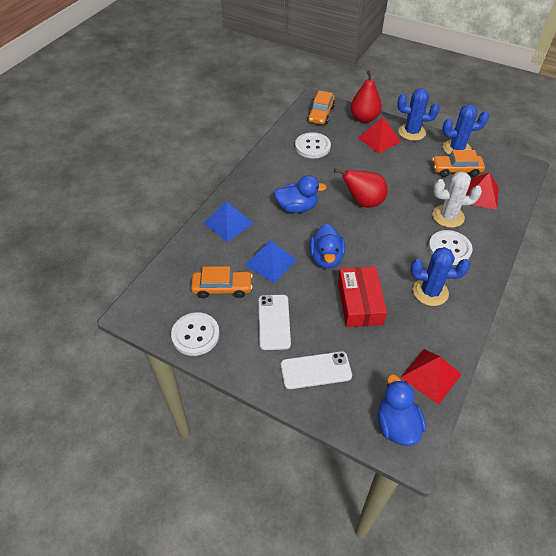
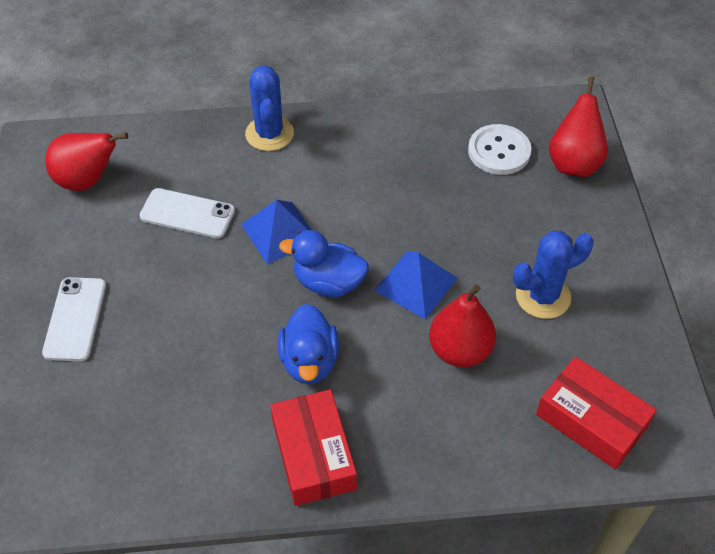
blue cactus: [397,88,439,141] [411,247,470,306] [442,104,489,155] = 3 -> [245,65,294,151] [513,231,594,319] = 2
blue duck: [274,175,327,213] [309,224,345,269] [378,374,426,446] = 3 -> [278,304,339,384] [279,230,369,297] = 2
orange car: [191,266,253,298] [308,91,335,125] [432,150,485,177] = 3 -> none = 0
red box: [338,267,387,327] = 1 -> [270,389,357,506] [536,357,657,470] = 2
red pear: [334,168,387,208] [350,70,382,123] = 2 -> [45,132,128,191] [429,284,496,367] [549,76,608,177] = 3
red pyramid: [358,117,401,153] [400,349,462,405] [466,172,499,210] = 3 -> none = 0
white button: [171,312,220,356] [295,132,331,158] [428,230,473,265] = 3 -> [468,124,531,175] = 1
white cactus: [433,171,482,228] = 1 -> none = 0

